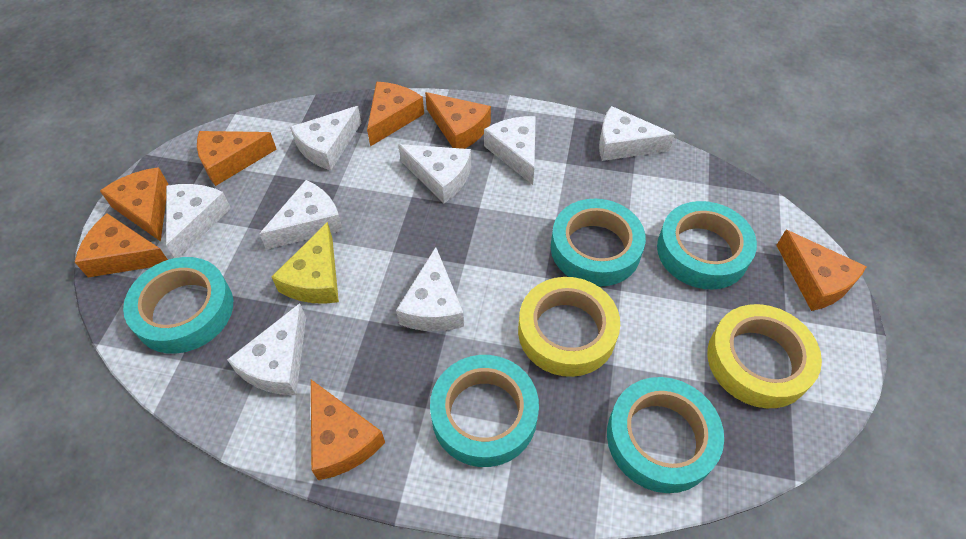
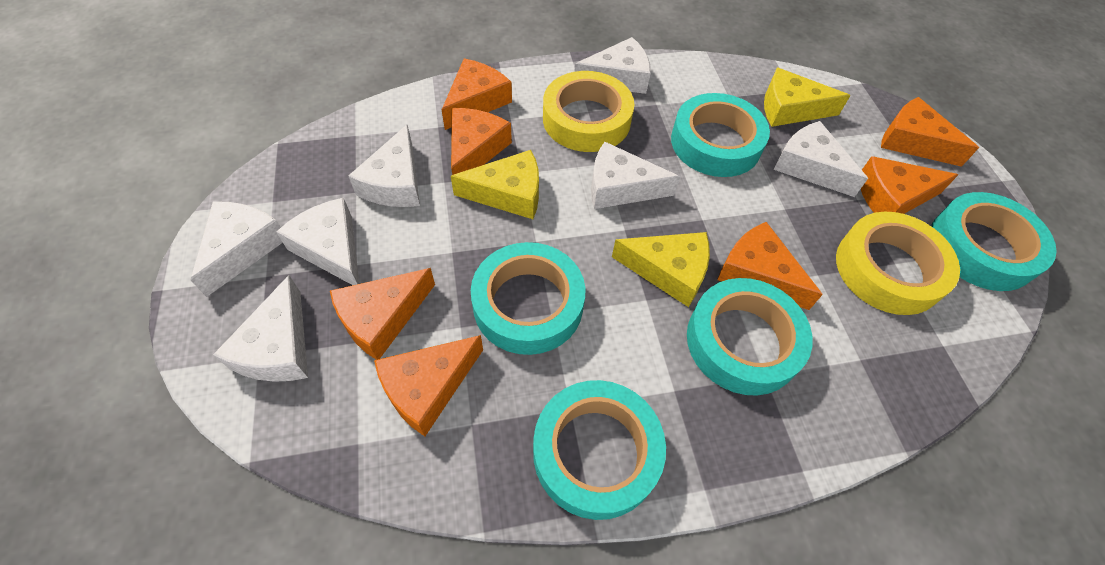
white cheese: [166,184,231,258] [227,303,306,395] [259,180,343,250] [290,106,361,171] [396,247,464,331] [398,144,471,203] [484,116,536,185] [599,106,675,161] = 8 -> [191,201,283,297] [213,275,308,382] [276,198,360,285] [348,125,420,207] [574,37,651,94] [591,142,680,209] [774,121,868,197] = 7
yellow cheese: [272,222,339,304] = 1 -> [451,150,539,219] [612,232,710,307] [764,68,851,127] = 3

